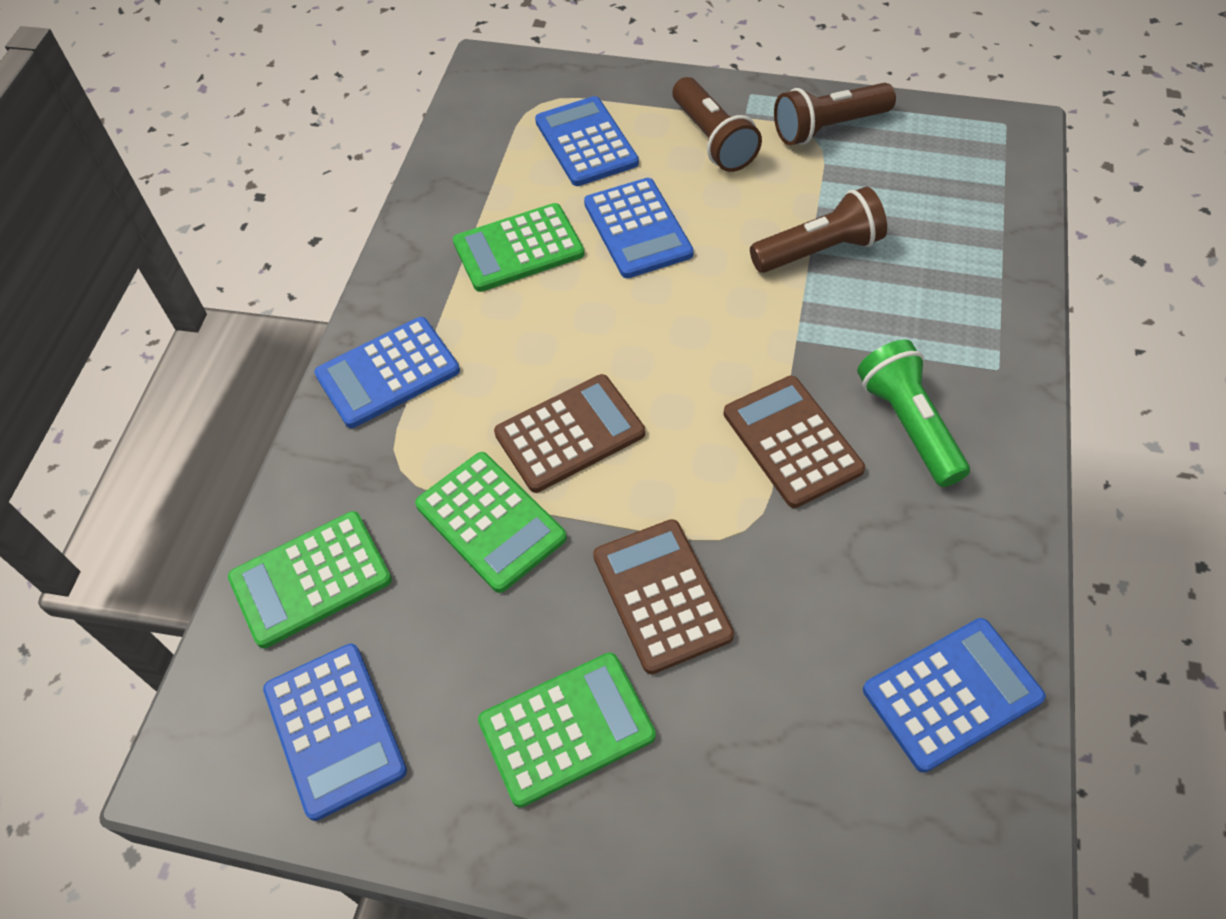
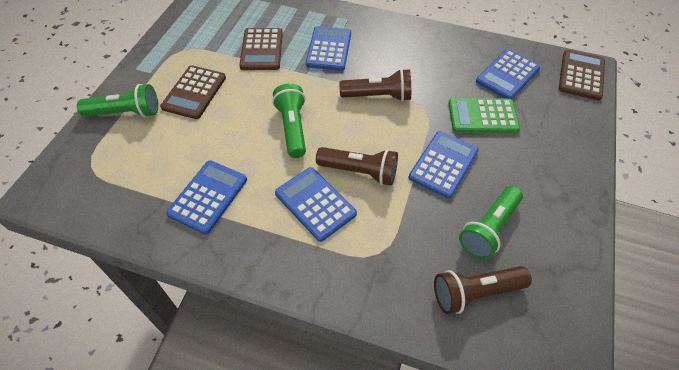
green calculator: [228,511,392,648] [415,452,567,593] [453,203,585,292] [478,653,656,808] = 4 -> [448,98,520,133] = 1
green flashlight: [857,340,970,487] = 1 -> [77,84,158,118] [272,83,306,158] [459,186,523,259] = 3

